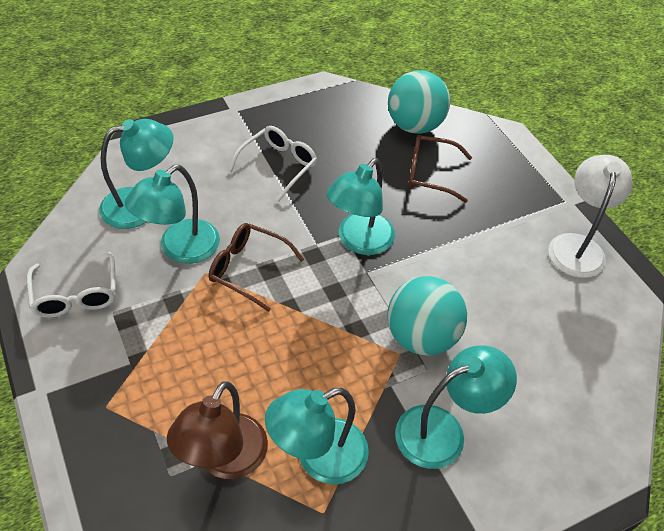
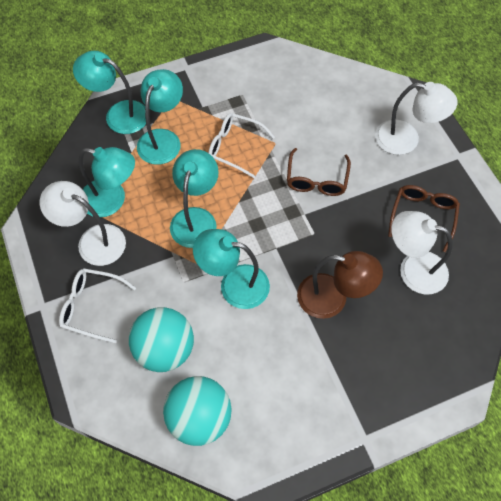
white lamp: [548,155,632,278] = 1 -> [40,181,126,266] [375,82,458,155] [391,211,453,294] = 3

